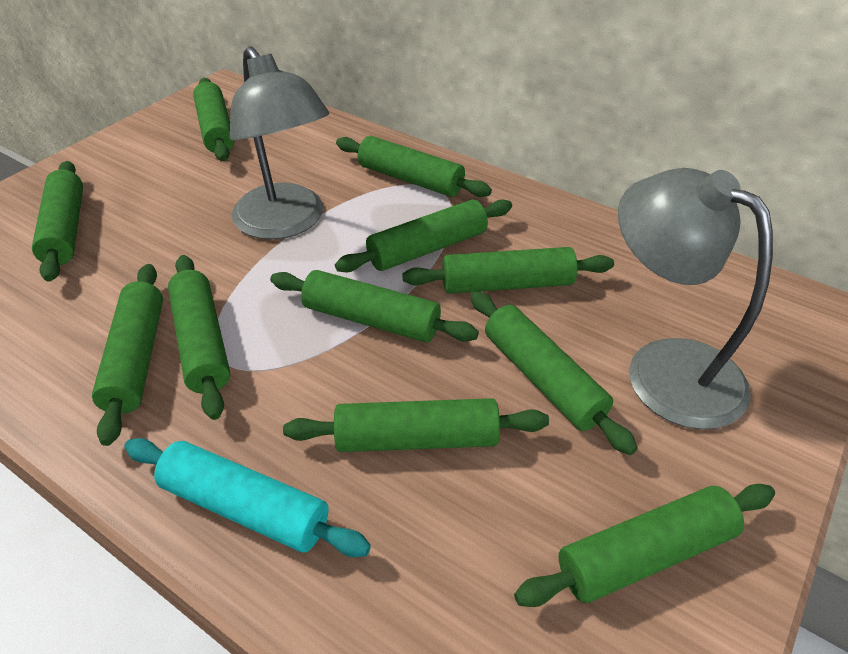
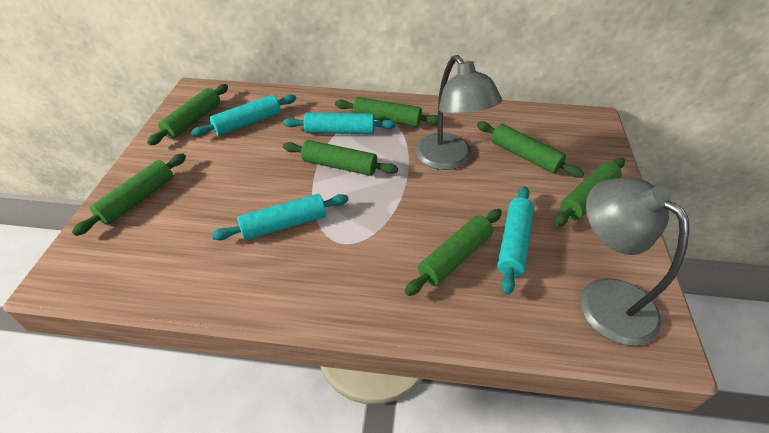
green rolling pin: [32,161,83,281] [92,264,163,446] [168,255,230,420] [193,78,235,161] [270,270,479,343] [283,398,549,452] [335,199,512,272] [336,136,492,197] [402,247,614,294] [471,291,638,455] [514,484,775,607] = 11 -> [72,153,186,236] [147,84,228,145] [283,140,398,176] [335,97,438,127] [405,209,502,296] [477,121,584,178] [554,158,625,227] = 7
turquoise rolling pin: [124,438,371,557] = 1 -> [191,95,296,137] [212,194,349,240] [283,112,396,134] [497,186,534,295] = 4

